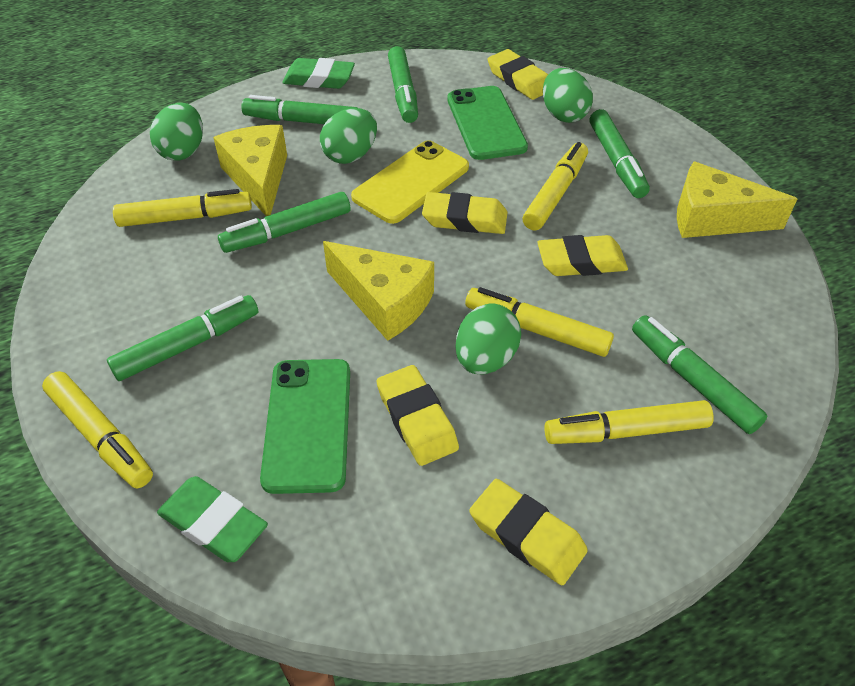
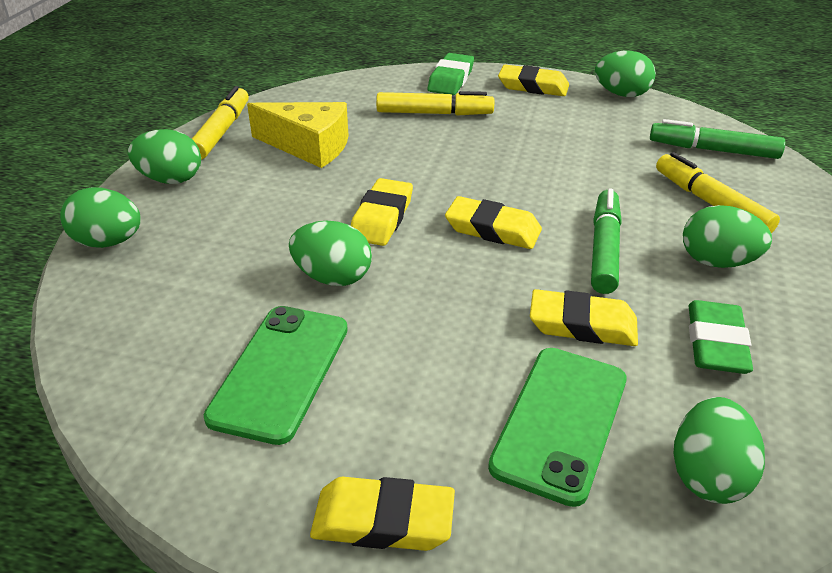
green egg: [150,103,203,161] [320,108,377,164] [455,304,521,375] [543,68,593,123] = 4 -> [60,187,141,248] [128,129,201,184] [289,221,372,286] [595,51,656,97] [674,397,765,504] [683,205,772,268] = 6
green marker: [107,295,258,381] [218,192,350,253] [241,95,357,124] [388,46,418,123] [589,109,650,198] [632,315,768,434] = 6 -> [591,189,622,294] [650,119,785,159] = 2
yellow cheese: [213,125,287,216] [323,241,434,341] [677,161,797,238] = 3 -> [247,102,349,168] = 1
yellow marker: [42,371,153,488] [113,189,252,227] [465,287,614,357] [522,142,588,231] [544,400,714,444] = 5 -> [192,86,249,160] [376,91,494,116] [656,152,780,233] = 3
yellow phone: [351,140,469,224] = 1 -> none = 0

